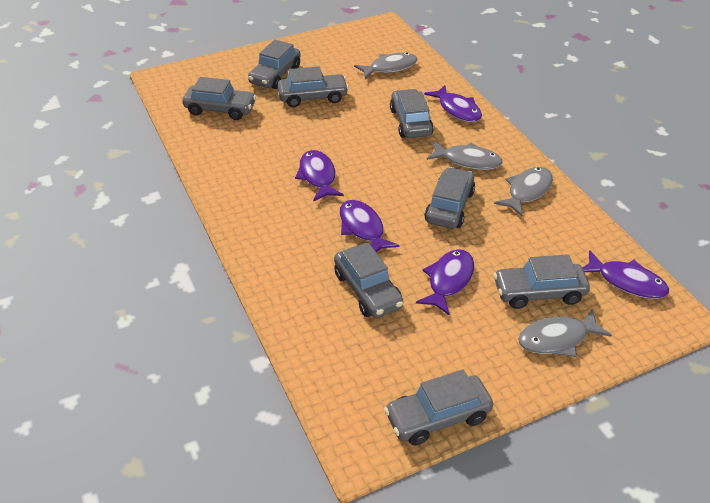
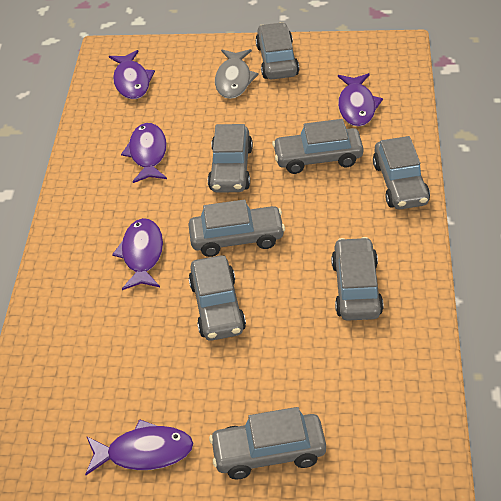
grey fish: [354,53,418,79] [426,141,503,170] [494,167,553,216] [518,309,612,357] = 4 -> [215,49,259,99] = 1

